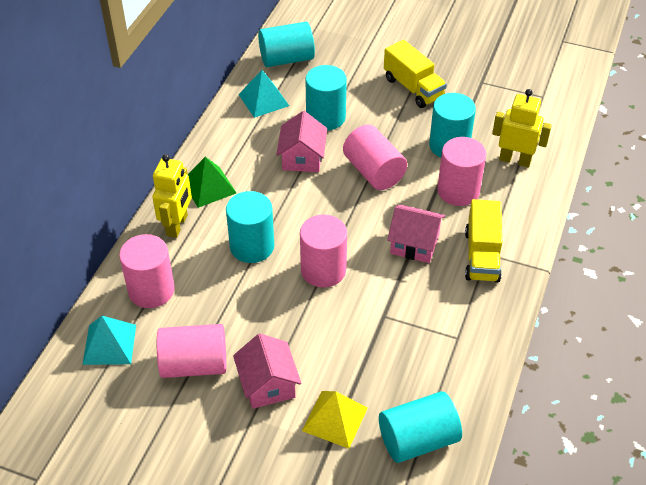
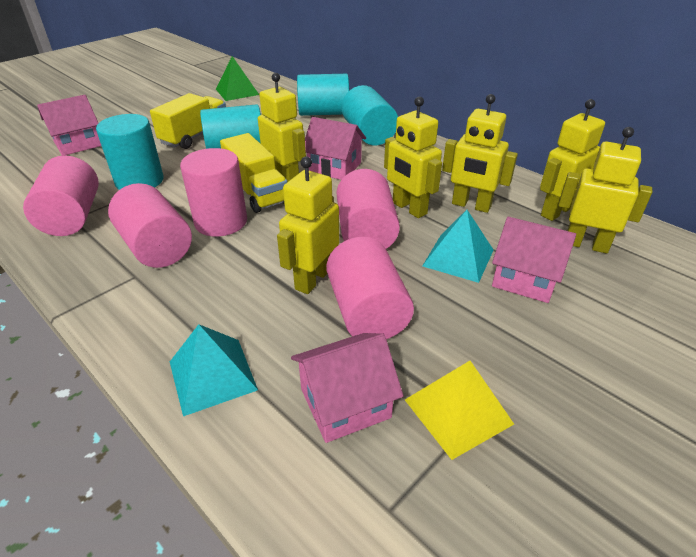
pink house: [233,333,301,409] [276,111,327,172] [387,205,445,263] = 3 -> [37,95,101,156] [291,333,403,443] [305,117,366,180] [492,217,576,303] = 4
turquoise cylinder: [226,191,274,263] [258,22,315,67] [305,65,347,130] [379,391,462,463] [429,93,476,158] = 5 -> [96,114,163,190] [200,104,261,149] [297,74,349,116] [342,85,398,146] = 4
yellow robot: [152,154,192,238] [492,89,552,167] = 2 -> [258,73,306,182] [277,156,339,294] [384,97,442,218] [442,94,518,213] [540,99,605,221] [558,127,652,253] = 6

